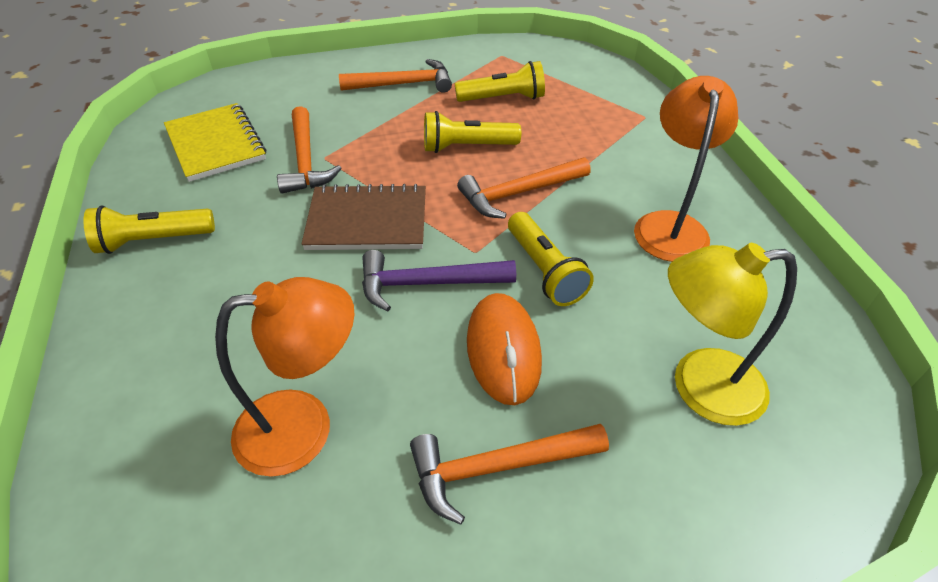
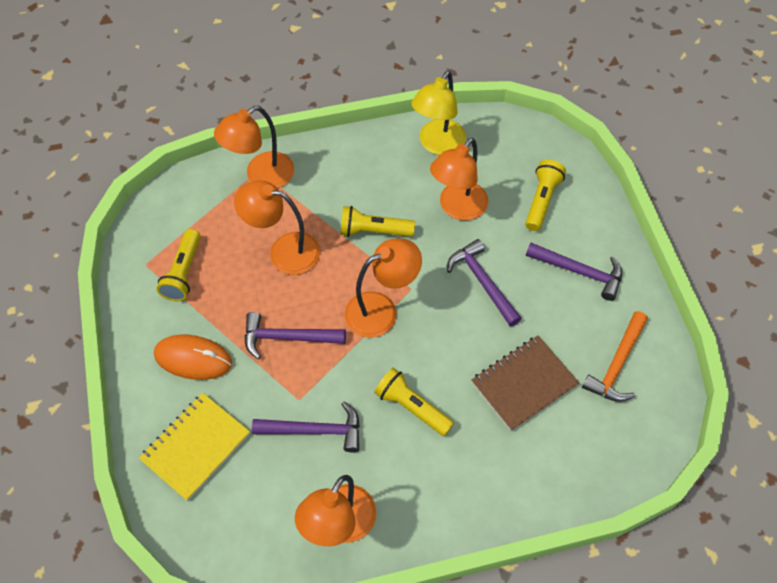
orange hammer: [277,106,342,194] [339,59,452,93] [410,424,609,525] [457,157,591,219] = 4 -> [582,311,648,402] = 1
orange lamp: [215,277,354,477] [634,76,738,262] = 2 -> [214,106,294,189] [234,180,320,275] [295,475,376,546] [345,238,422,338] [430,138,488,221] = 5
purple hammer: [362,250,516,312] = 1 -> [244,312,346,359] [252,401,360,452] [447,239,522,327] [526,243,622,301] = 4

